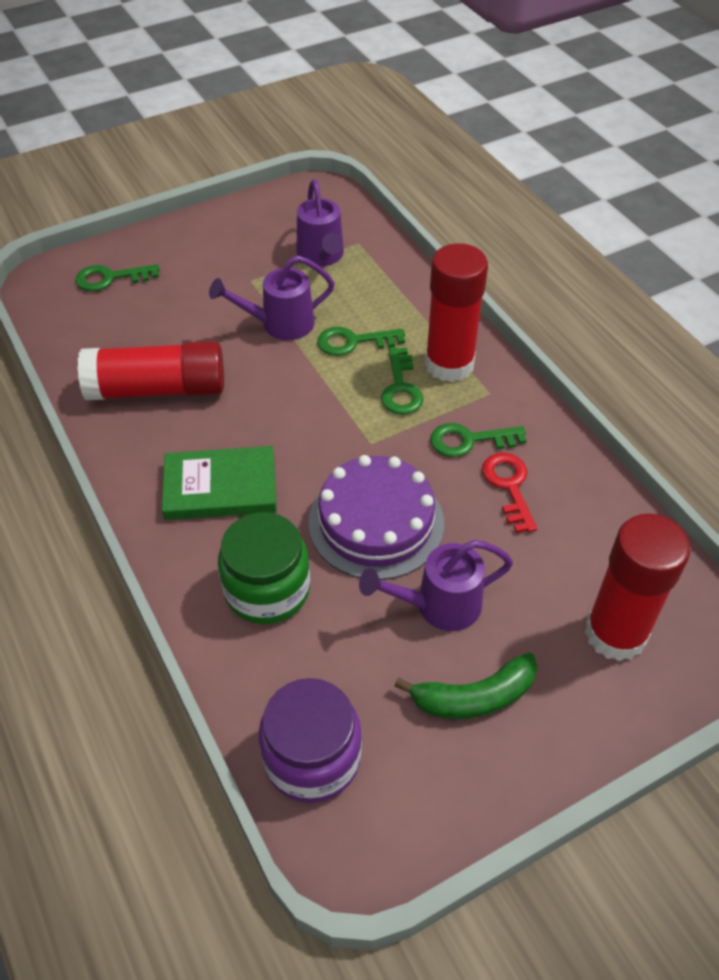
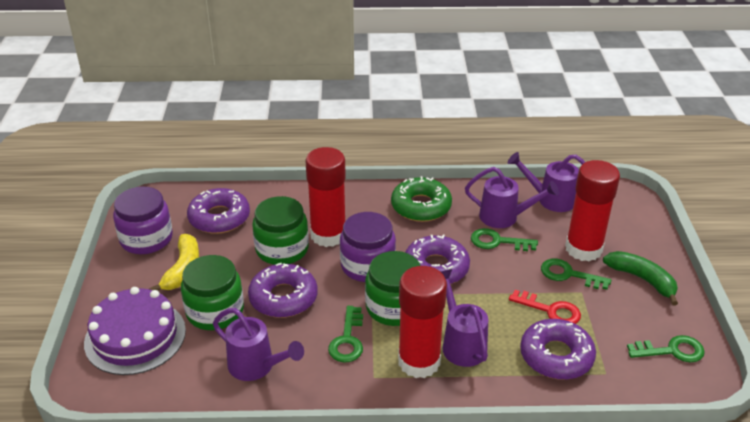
green book: [162,446,277,520] = 1 -> none = 0
green donut: none = 0 -> [391,176,452,222] = 1
green jar: [218,512,310,624] = 1 -> [181,255,244,330] [252,196,309,265] [365,251,421,326] = 3
purple donut: none = 0 -> [187,188,250,234] [248,263,318,318] [405,235,470,284] [520,319,596,380] = 4
purple jar: [259,678,362,803] = 1 -> [113,187,173,254] [340,212,396,282] = 2
purple watering can: [209,256,335,340] [297,180,344,267] [359,540,513,631] = 3 -> [213,308,304,381] [441,269,488,367] [465,167,559,228] [508,152,585,212] = 4
yellow banana: none = 0 -> [149,234,199,291] = 1

